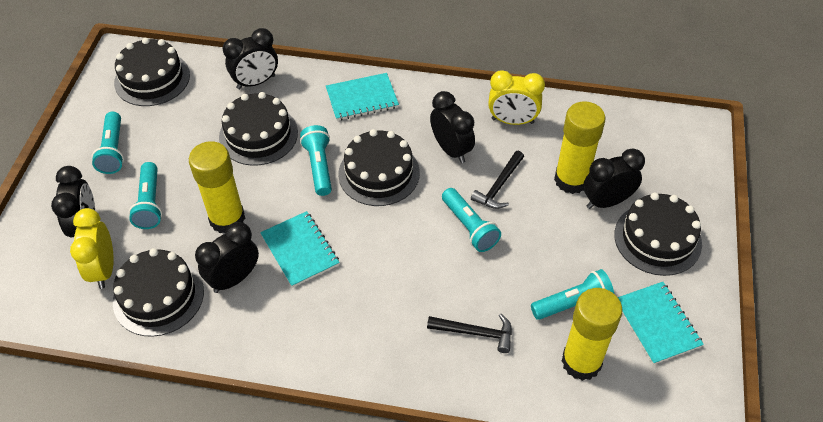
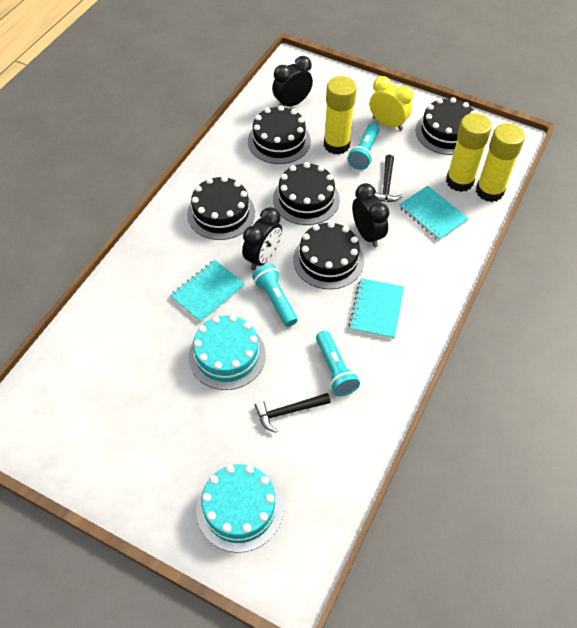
black clock: [51,166,95,237] [195,222,259,293] [223,28,278,89] [430,91,475,163] [583,149,645,209] = 5 -> [242,207,282,270] [272,56,313,106] [352,183,389,247] = 3
turquoise cake: none = 0 -> [189,315,266,390] [196,464,283,553] = 2
turquoise flashlight: [92,112,124,174] [129,162,162,229] [300,125,332,196] [442,188,501,252] [531,269,614,320] = 5 -> [252,264,298,327] [316,331,360,396] [348,123,379,170] = 3
yellow clock: [70,208,114,289] [488,70,545,125] = 2 -> [370,76,413,131] = 1

